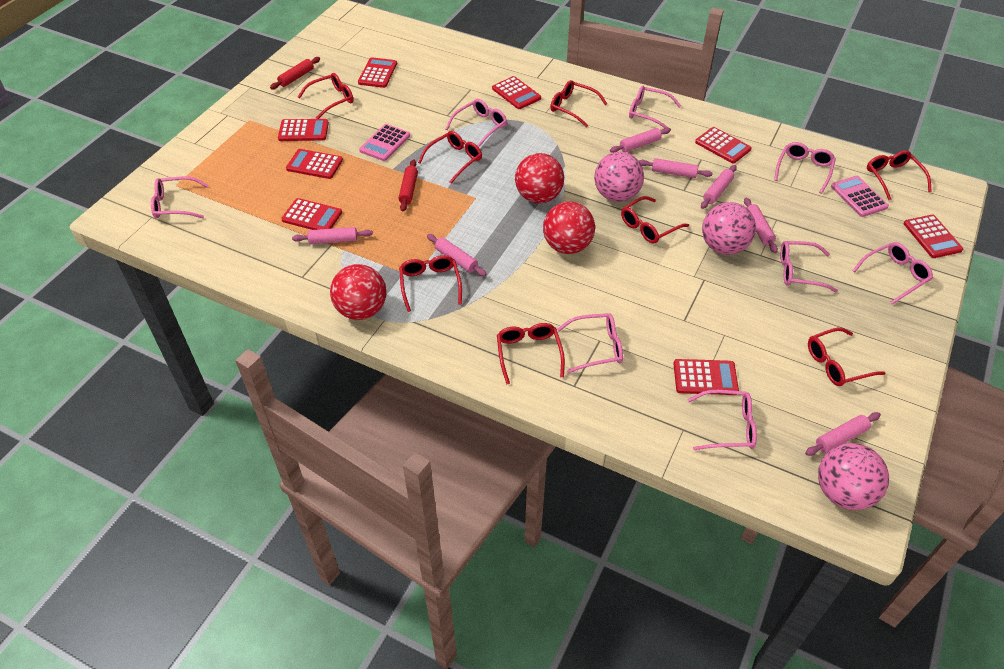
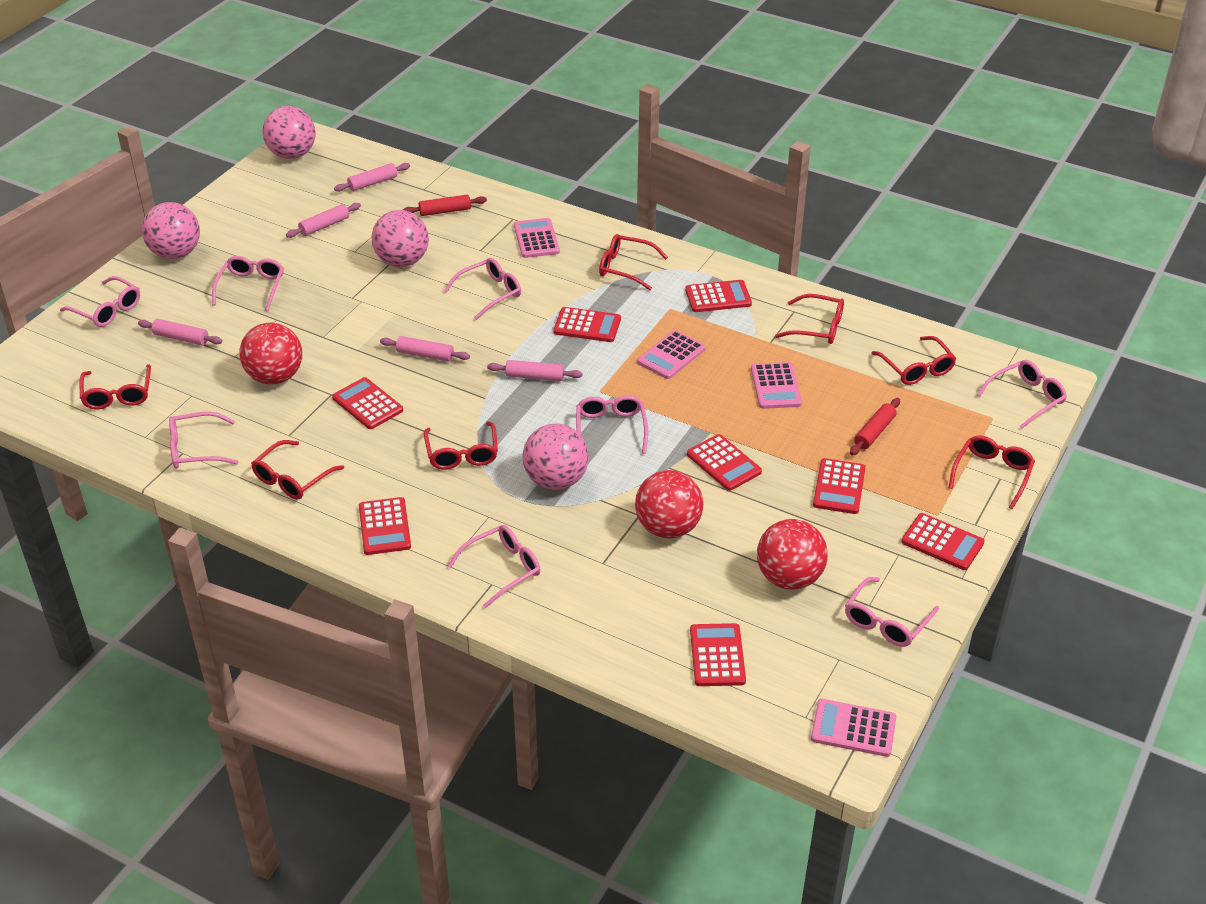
pink ball: [594,152,644,202] [702,202,756,255] [818,443,889,510] = 3 -> [142,202,200,259] [262,106,316,159] [372,210,429,267] [522,424,589,490] = 4
pink calculator: [359,124,410,161] [831,176,889,217] = 2 -> [514,218,560,258] [637,330,706,379] [751,362,802,409] [811,699,897,757] = 4
pink rolling pin: [292,227,373,244] [427,234,487,276] [610,128,671,153] [639,158,713,178] [701,165,737,209] [744,197,778,253] [805,412,881,456] = 7 -> [138,319,222,345] [286,203,361,238] [334,163,410,192] [380,336,470,362] [487,360,583,381] = 5
red glasses: [298,73,353,119] [399,255,462,312] [418,131,482,184] [497,323,565,385] [550,80,607,127] [621,196,689,243] [808,328,885,386] [867,150,932,200] = 8 -> [80,364,151,409] [251,440,344,500] [424,421,498,469] [599,234,668,290] [775,294,844,344] [871,336,956,385] [948,436,1035,509] = 7

